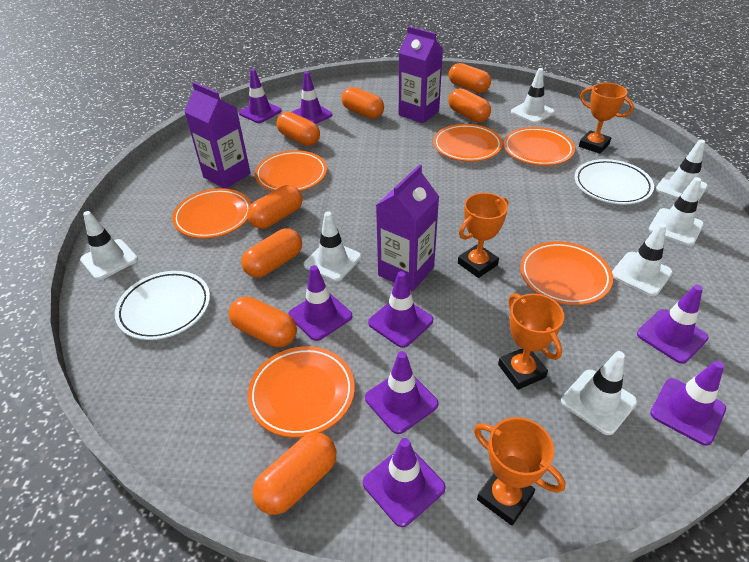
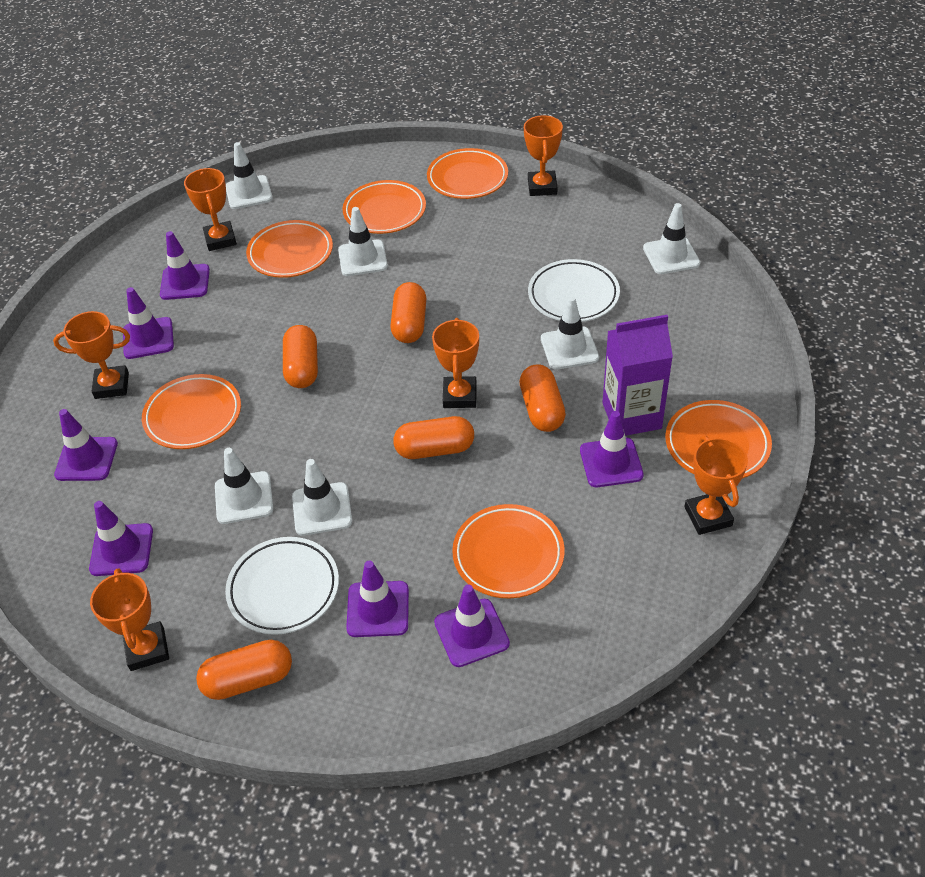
orange capsule: [229,297,297,347] [241,228,302,278] [247,185,302,229] [252,432,336,515] [277,112,320,146] [341,87,384,119] [448,88,491,123] [449,63,491,93] = 8 -> [196,640,292,700] [283,325,318,388] [390,282,426,343] [393,416,474,459] [520,364,566,432] = 5
orange trophy: [458,193,508,278] [474,417,565,526] [498,293,564,390] [579,83,634,154] = 4 -> [53,311,130,399] [90,568,169,671] [184,168,237,251] [432,318,479,408] [524,115,563,196] [684,435,748,535] = 6
purple carton: [184,82,251,189] [376,164,439,291] [399,26,443,124] = 3 -> [602,315,673,436] = 1
purple traffic cone: [239,69,282,123] [288,265,352,341] [292,71,333,124] [363,438,445,527] [365,351,439,434] [368,271,433,348] [637,285,708,364] [650,360,726,446] = 8 -> [54,409,118,481] [89,501,153,576] [123,287,174,359] [160,231,210,300] [346,561,409,637] [434,584,510,667] [580,411,644,487] = 7
white traffic cone: [80,211,138,280] [304,211,361,282] [511,68,555,124] [561,351,637,435] [612,223,673,296] [649,177,704,246] [656,139,708,201] = 7 -> [215,448,273,524] [226,142,273,209] [292,459,352,536] [338,207,388,276] [541,296,599,370] [643,203,700,274] = 6

